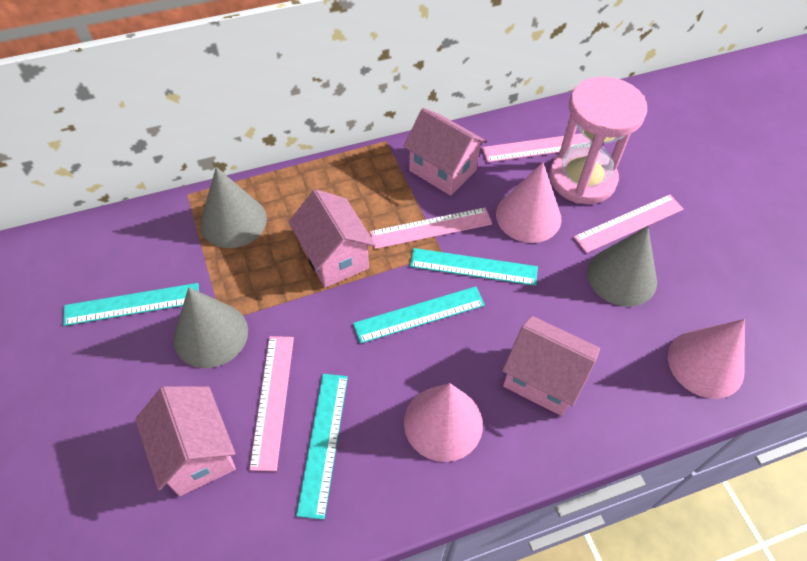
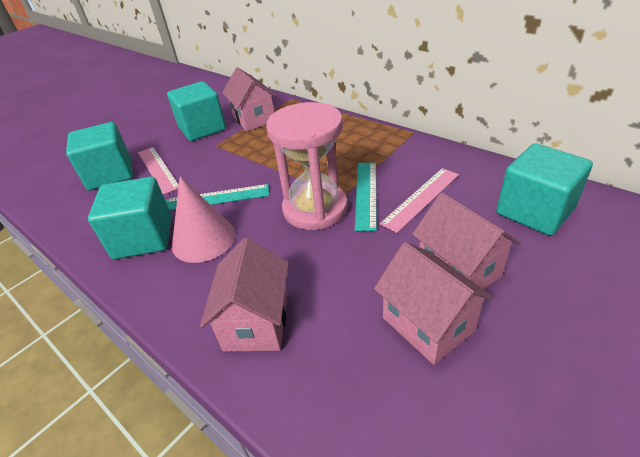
grey cone: [174,287,248,368] [200,167,267,248] [587,226,657,307] = 3 -> none = 0
pink cone: [404,383,483,462] [496,162,561,243] [668,319,745,399] = 3 -> [172,176,236,263] = 1
pink ruler: [249,336,294,471] [370,208,492,249] [482,133,590,163] [573,195,684,253] = 4 -> [138,147,179,195] [379,168,459,233] = 2
turquoise cube: none = 0 -> [66,122,133,190] [88,177,172,259] [167,81,226,141] [496,143,593,236] = 4
turquoise ruler: [63,283,199,326] [296,374,348,520] [353,286,485,344] [410,248,538,286] = 4 -> [165,184,269,211] [355,162,377,231] = 2

